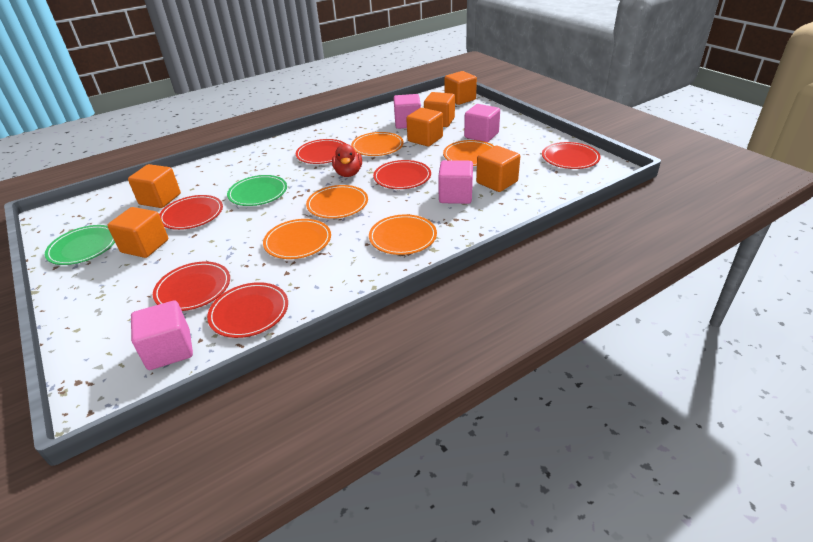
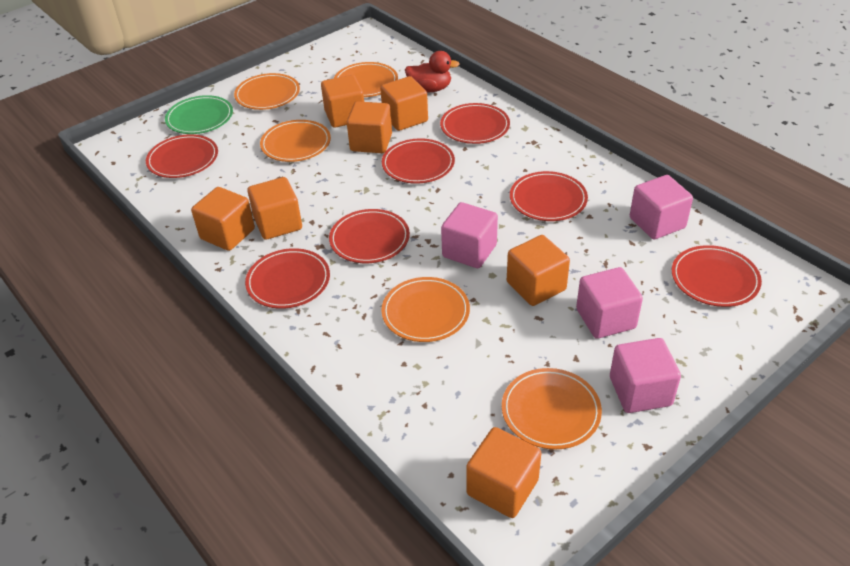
green plate: [45,225,115,265] [227,175,287,206] = 2 -> [165,95,233,134] = 1
orange cube: [107,207,168,258] [128,164,181,208] [406,108,443,146] [424,92,455,127] [445,71,477,105] [476,146,520,192] = 6 -> [191,187,255,251] [247,177,302,240] [321,75,364,128] [347,101,392,153] [380,76,428,131] [466,427,541,518] [507,235,570,306] = 7
red plate: [153,261,230,311] [159,195,223,230] [207,282,288,338] [296,139,346,164] [373,160,431,189] [542,142,601,169] = 6 -> [146,134,218,178] [245,248,330,309] [329,209,410,263] [382,139,455,184] [440,103,510,144] [510,171,588,221] [672,245,762,307] = 7

